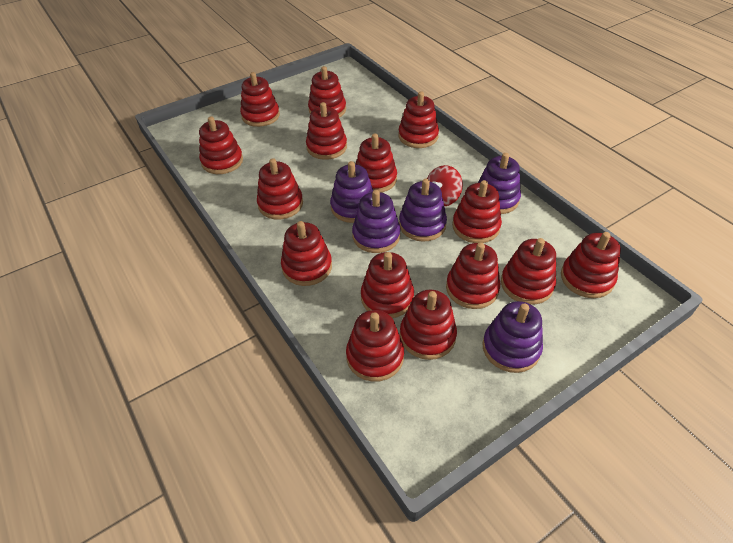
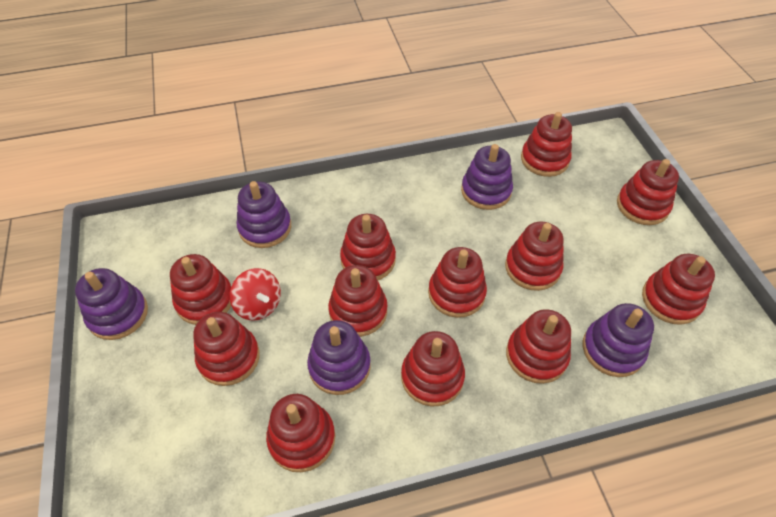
red stacking toy: [199,116,243,174] [240,72,280,127] [257,158,303,220] [281,221,332,286] [306,102,347,160] [308,66,346,118] [346,310,404,382] [356,134,397,193] [361,252,414,318] [398,91,439,148] [400,290,457,360] [446,242,500,309] [452,180,502,243] [501,238,556,305] [561,232,621,298] = 15 -> [170,254,231,325] [193,312,260,386] [266,394,335,472] [328,265,387,337] [340,214,396,280] [401,331,465,407] [428,247,487,318] [505,222,564,291] [506,309,571,384] [521,112,572,177] [617,159,679,225] [642,254,715,325] = 12

